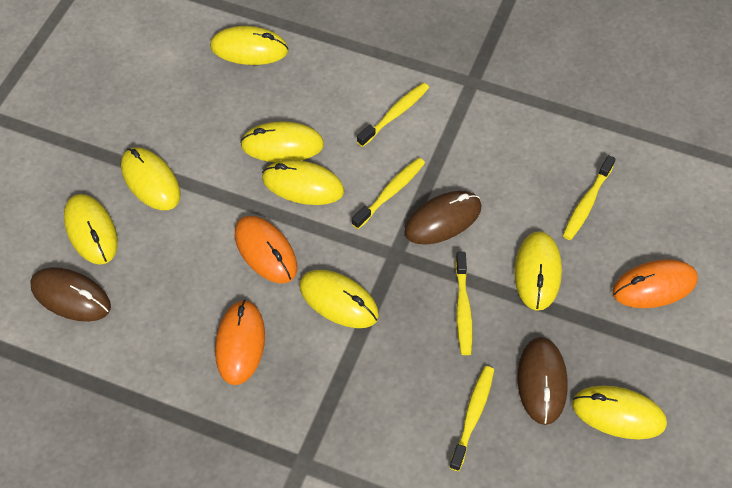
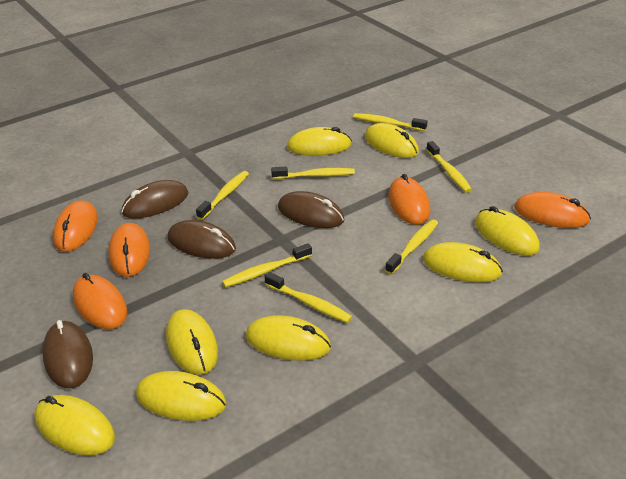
brown mouse: [30,267,111,322] [405,191,481,244] [517,337,568,425] = 3 -> [42,320,93,389] [122,180,189,218] [168,220,236,259] [278,191,345,228] = 4
orange mouse: [215,300,265,385] [235,216,297,283] [612,259,698,308] = 3 -> [53,201,98,252] [73,273,127,329] [108,223,150,277] [388,174,431,225] [514,192,591,228] = 5
yellow toothbrush: [352,158,425,229] [357,82,429,147] [449,366,494,471] [455,252,473,355] [563,155,616,240] = 5 -> [196,171,249,220] [222,243,312,288] [264,272,352,323] [271,167,355,179] [353,113,427,131] [385,219,438,274] [426,141,472,193] = 7

